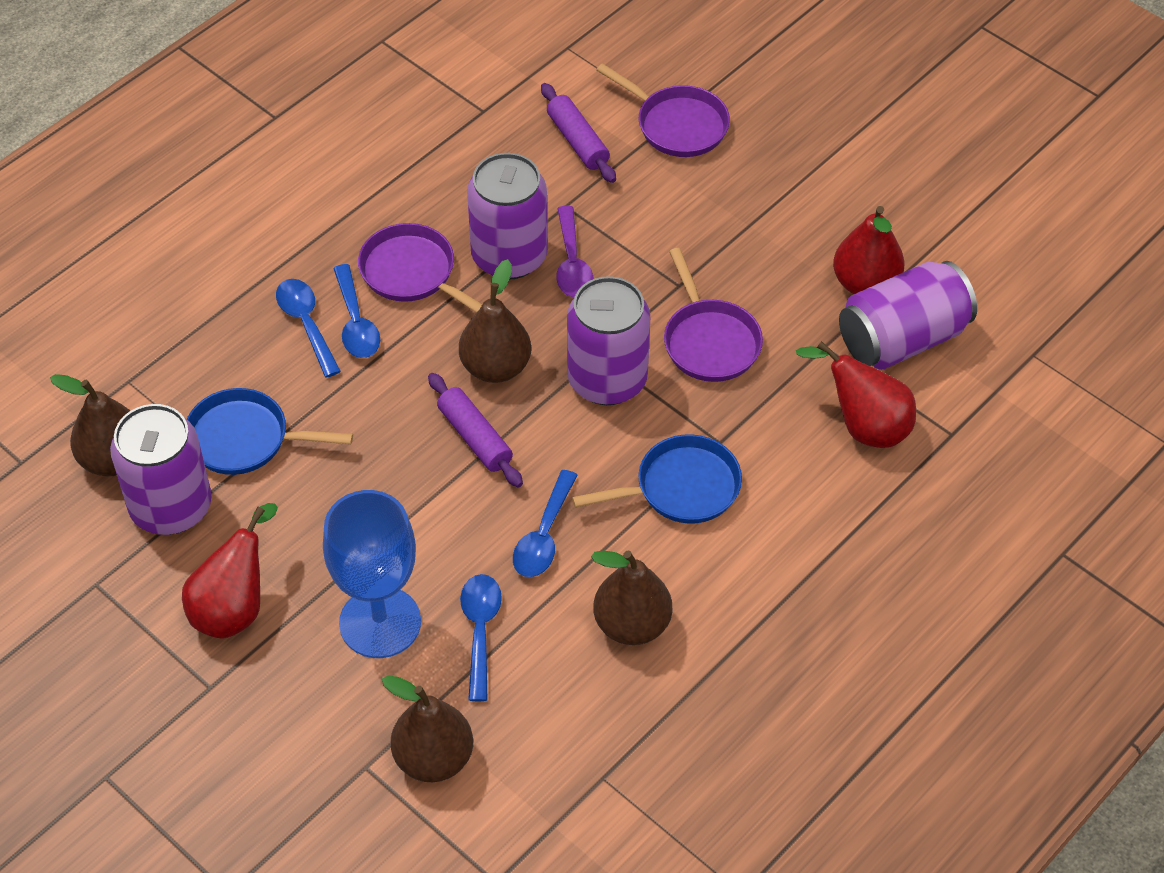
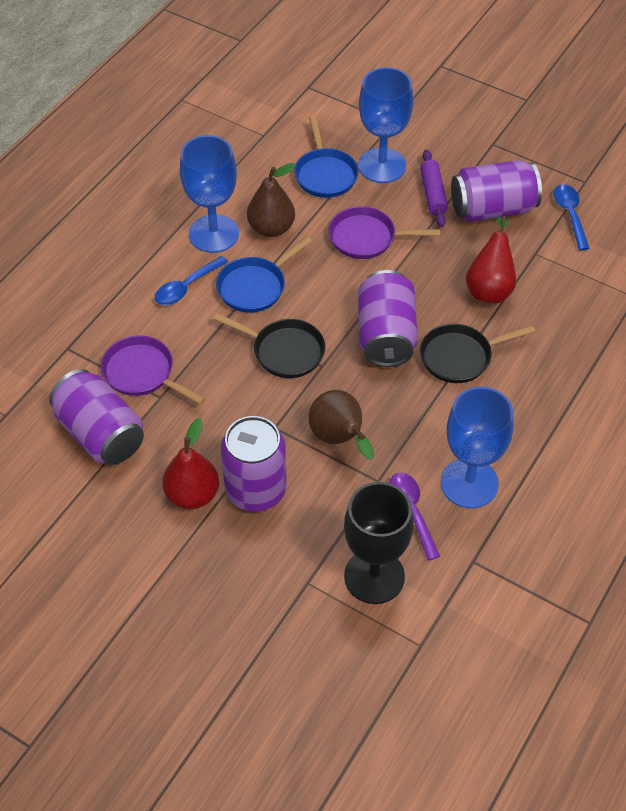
black goblet: none = 0 -> [344,482,414,604] = 1
black pan: none = 0 -> [213,313,325,378] [420,324,535,383] = 2
blue goblet: [323,490,421,658] = 1 -> [180,135,239,253] [358,67,413,183] [441,387,514,508] = 3
blue spoon: [276,279,341,378] [333,264,380,358] [460,574,502,701] [513,470,578,577] = 4 -> [155,256,228,305] [554,184,590,250] = 2
brown pear: [50,374,131,476] [382,675,473,782] [459,259,531,383] [591,550,672,645] = 4 -> [247,163,296,237] [309,390,374,460] = 2
purple pan: [358,223,482,313] [596,63,730,157] [664,248,763,382] = 3 -> [101,335,206,404] [329,206,441,259] = 2
purple rolling pin: [428,373,523,487] [541,83,616,183] = 2 -> [420,150,448,227] = 1
red pear: [182,503,278,639] [796,341,916,448] [833,206,905,294] = 3 -> [162,418,219,509] [466,216,516,304] = 2

